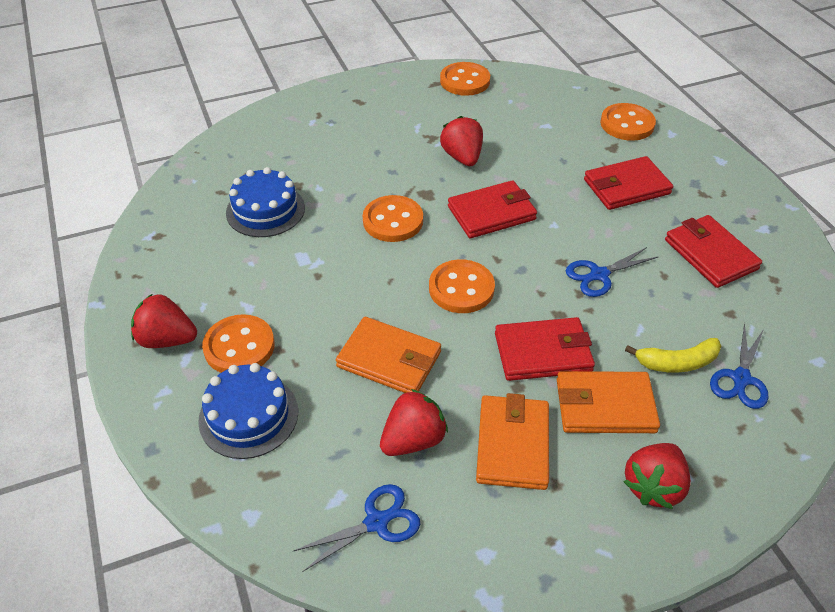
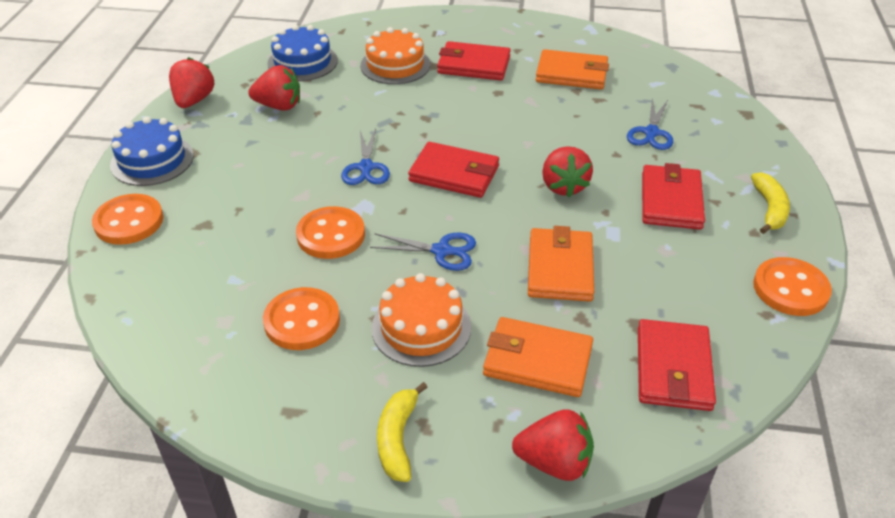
orange button: [202,314,275,373] [363,195,423,242] [429,259,495,313] [440,62,490,96] [600,103,656,141] = 5 -> [92,194,163,245] [263,287,340,350] [296,206,365,259] [753,257,832,316] = 4
orange cake: none = 0 -> [360,27,430,84] [372,273,471,367] = 2
yellow banana: [625,338,722,373] = 1 -> [377,382,428,482] [751,172,790,234] = 2

